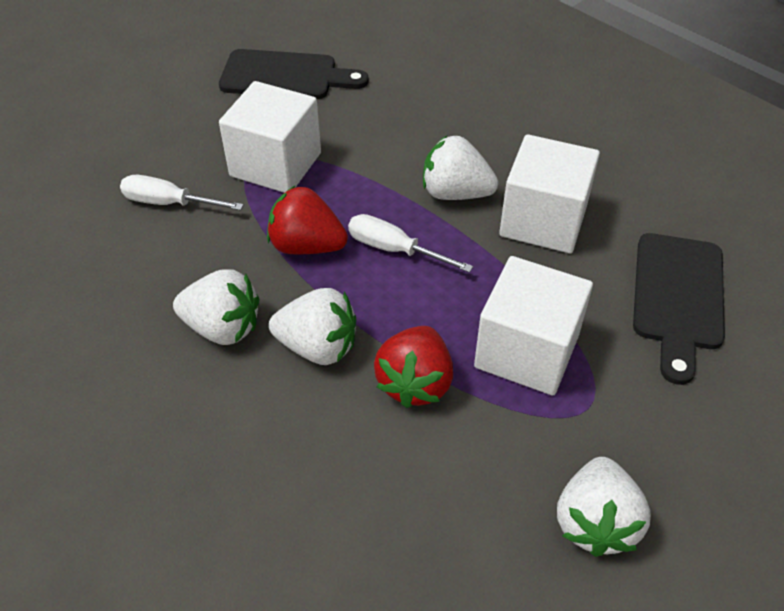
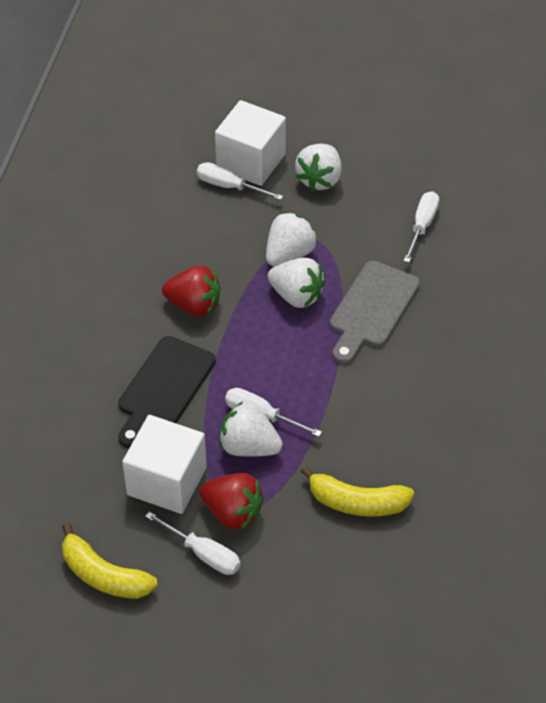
black cutting board: [219,49,369,99] [633,233,725,385] = 2 -> [118,336,216,448] = 1
grey cutting board: none = 0 -> [330,261,420,364] = 1
white cube: [219,81,321,193] [474,256,593,395] [499,134,600,253] = 3 -> [122,415,207,514] [215,100,286,186] = 2
white screwdriver: [120,175,244,211] [348,214,473,273] = 2 -> [145,512,241,575] [197,162,283,200] [225,388,322,437] [404,191,439,263] = 4
yellow banana: none = 0 -> [62,523,157,599] [301,466,414,516] = 2

